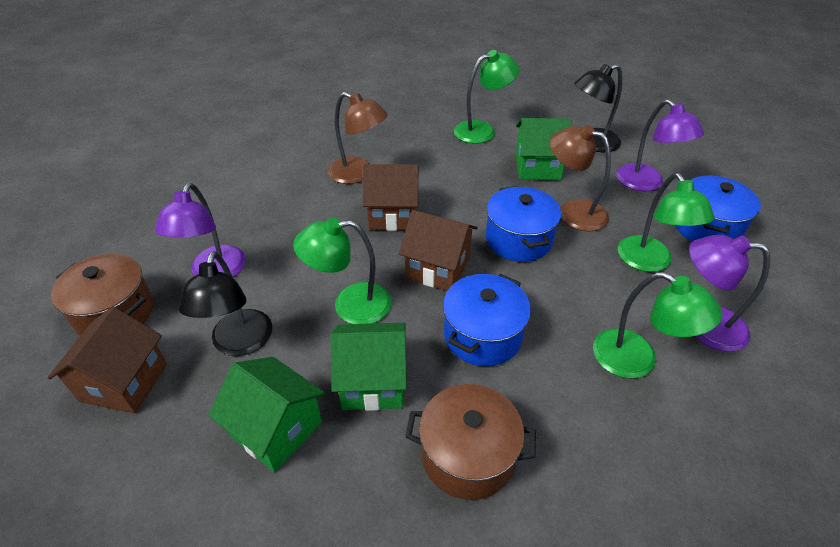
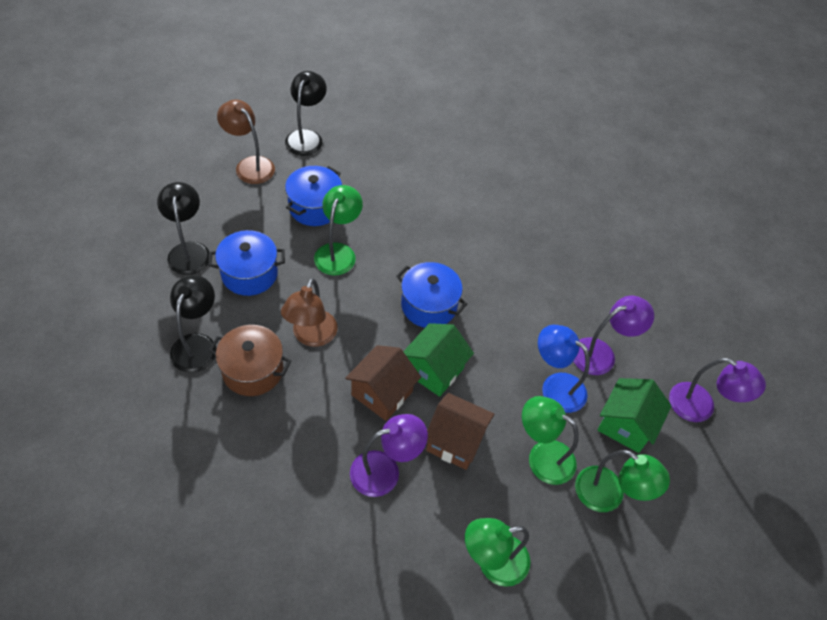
black lamp: [178,251,272,356] [574,64,622,152] = 2 -> [157,182,210,275] [170,275,217,373] [285,71,327,156] = 3
blue lamp: none = 0 -> [538,325,590,413] = 1
brown house: [48,306,167,414] [363,164,419,231] [399,210,478,291] = 3 -> [345,345,421,421] [426,393,494,470] = 2
brown pot: [51,253,153,336] [405,384,536,500] = 2 -> [209,325,291,396] = 1
green house: [208,357,325,472] [330,323,407,411] [516,118,572,180] = 3 -> [403,323,474,397] [598,378,671,453] = 2

